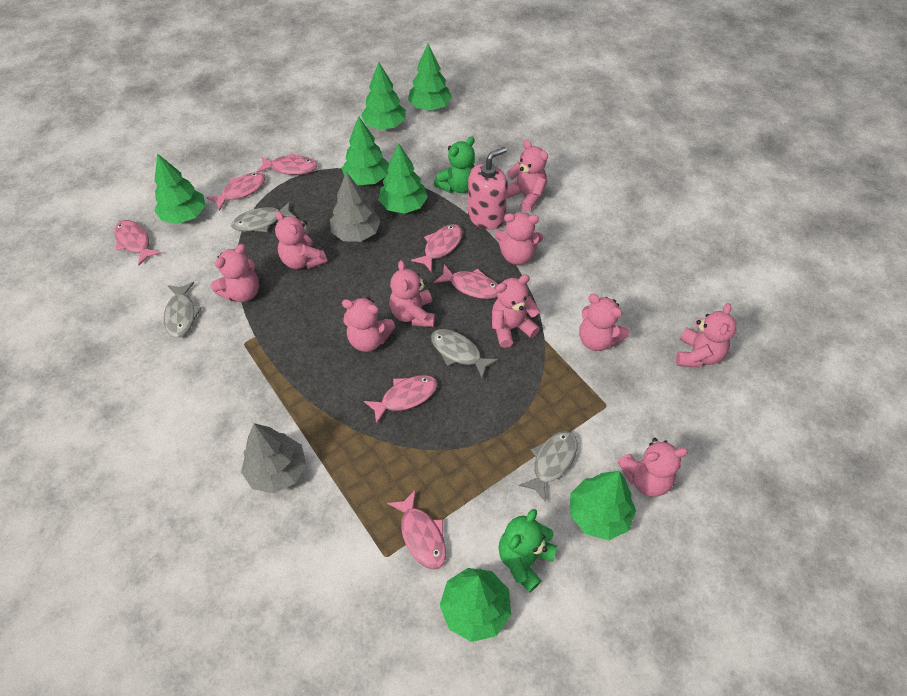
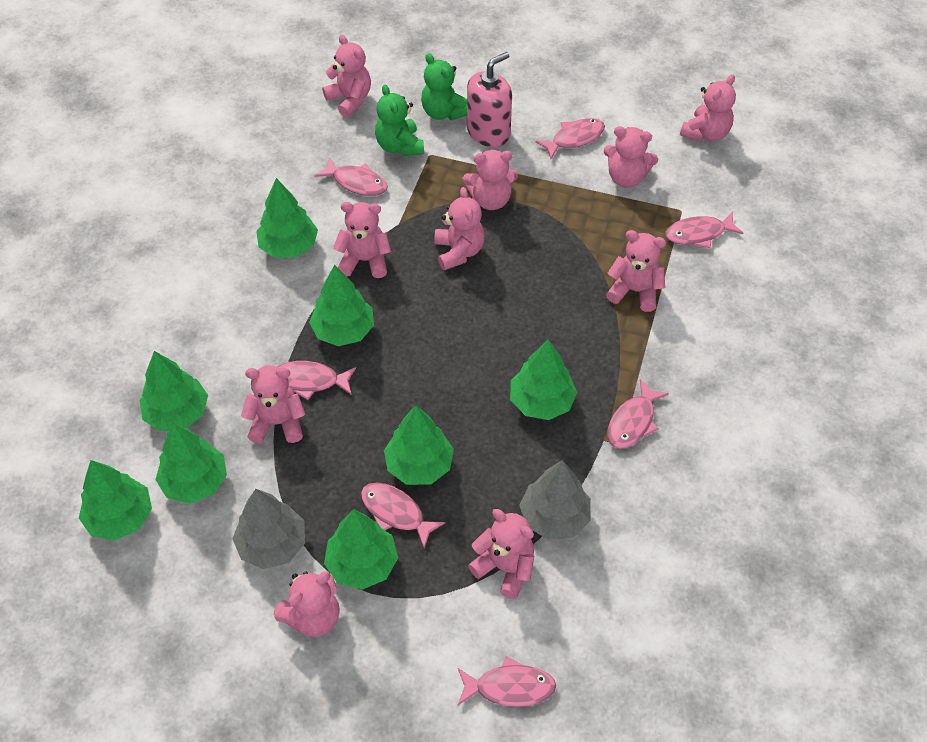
green tree: [154,153,206,224] [342,116,389,185] [361,62,406,130] [379,144,428,214] [408,44,452,111] [440,568,511,642] [570,471,636,540] = 7 -> [79,460,152,541] [140,351,208,431] [155,423,227,504] [256,178,318,258] [309,265,374,346] [324,509,398,590] [384,405,454,485] [510,339,577,420] = 8
grey fish: [164,282,202,338] [231,201,295,232] [431,329,498,378] [519,431,577,502] = 4 -> none = 0

